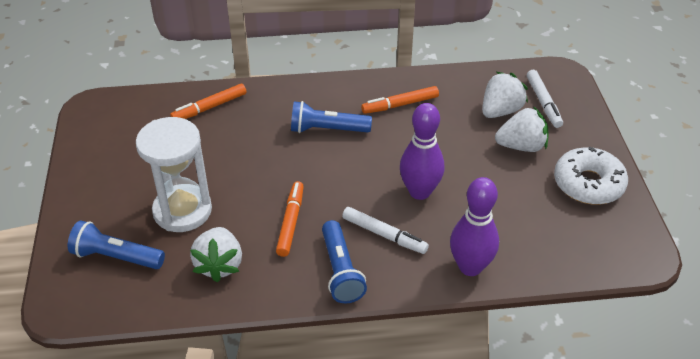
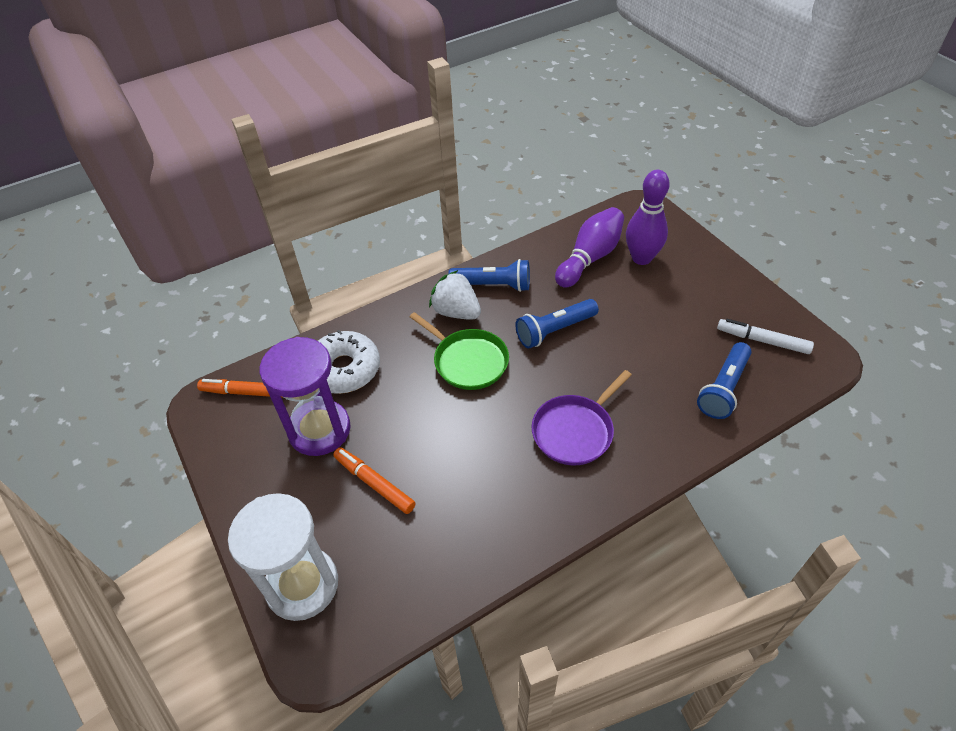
green pan: none = 0 -> [410,312,509,390] = 1
orange marker: [170,84,246,119] [276,181,304,257] [361,86,439,114] = 3 -> [197,379,282,397] [333,447,416,514] = 2
purple hourglass: none = 0 -> [260,337,351,456] = 1
purple pan: none = 0 -> [532,370,632,465] = 1
white marker: [342,207,429,254] [527,70,563,128] = 2 -> [717,319,814,354] = 1
white strawberry: [190,227,242,282] [482,72,528,118] [495,106,548,152] = 3 -> [429,270,481,320] = 1

